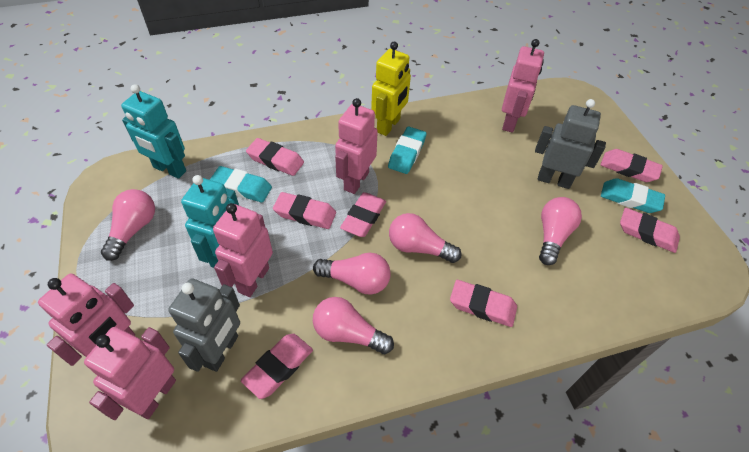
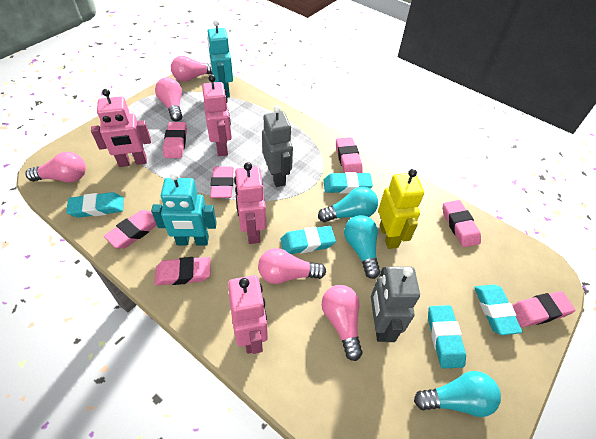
pink robot: [38,273,135,366] [84,327,176,420] [213,203,273,297] [335,98,378,194] [502,39,544,133] = 5 -> [91,89,151,167] [202,75,232,156] [228,275,268,354] [234,162,266,244] = 4
turquoise eraser: [210,166,272,202] [388,127,426,174] [601,178,665,213] = 3 -> [66,192,124,218] [281,226,336,254] [324,172,373,193] [428,305,466,368] [474,284,522,335] = 5
turquoise light bulb: none = 0 -> [318,187,378,222] [344,215,380,279] [414,371,501,417] = 3

